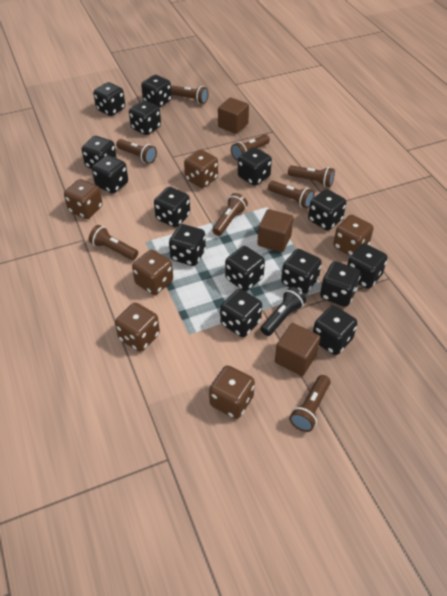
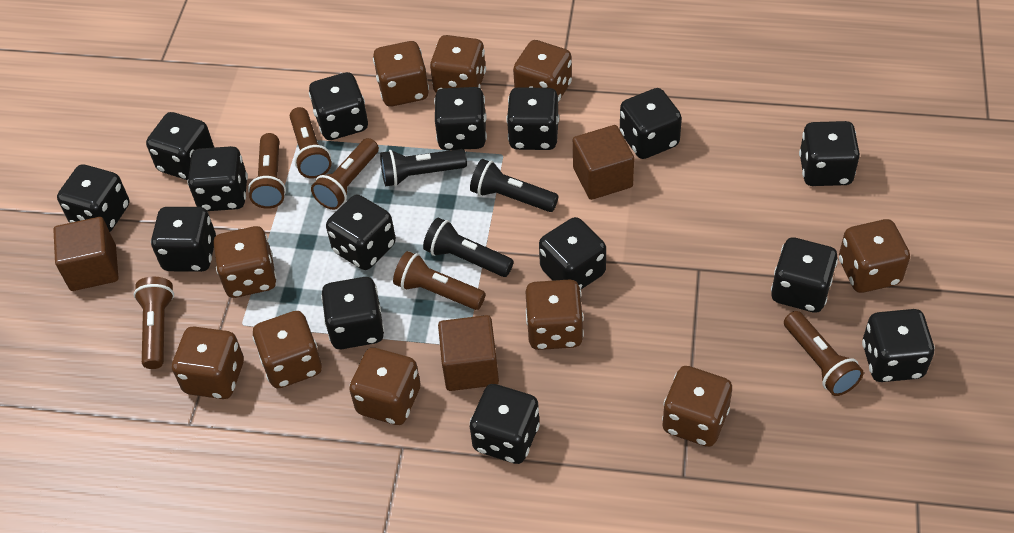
black flashlight: [261,287,306,336] = 1 -> [380,149,467,187] [423,218,514,277] [470,159,559,212] = 3
brown dice: [64,179,103,219] [115,303,160,352] [132,250,173,295] [184,150,218,188] [209,365,255,419] [333,215,374,256] = 6 -> [172,326,244,399] [213,226,277,298] [253,311,322,388] [349,348,421,425] [373,41,429,106] [430,35,486,93] [513,40,572,102] [525,279,584,350] [662,366,732,447] [839,219,910,293] = 10
brown flashlight: [89,225,138,260] [116,139,157,164] [171,85,209,104] [212,193,248,236] [231,134,270,161] [268,181,315,208] [288,165,335,187] [289,375,331,432] = 8 -> [134,277,174,369] [248,133,286,209] [290,107,332,179] [311,138,379,210] [393,251,486,310] [784,311,864,396] = 6

